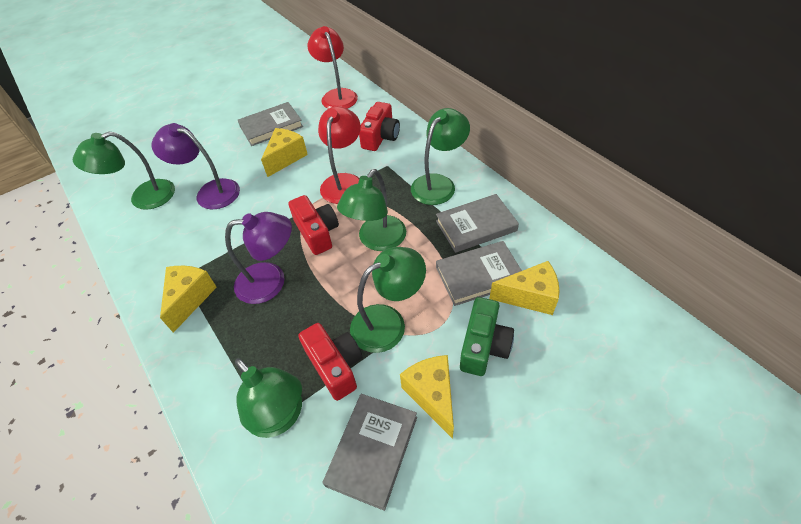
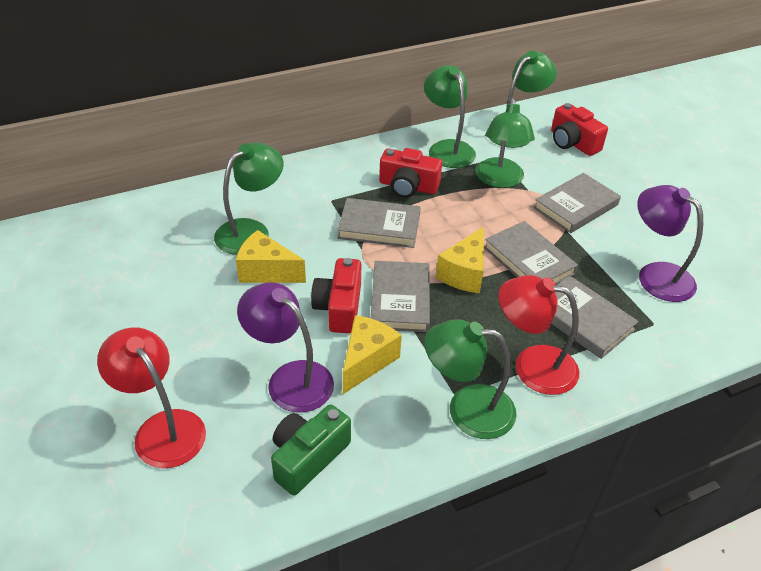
grey book: [238,102,303,146] [322,394,417,511] [436,194,519,253] [436,241,522,306] = 4 -> [338,198,421,248] [371,261,430,332] [484,221,578,284] [534,173,621,233] [552,275,639,359] = 5
yellow cheese: [160,266,217,333] [261,128,308,177] [400,355,454,439] [489,261,559,315] = 4 -> [236,230,306,283] [343,315,402,394] [436,227,484,293] = 3

